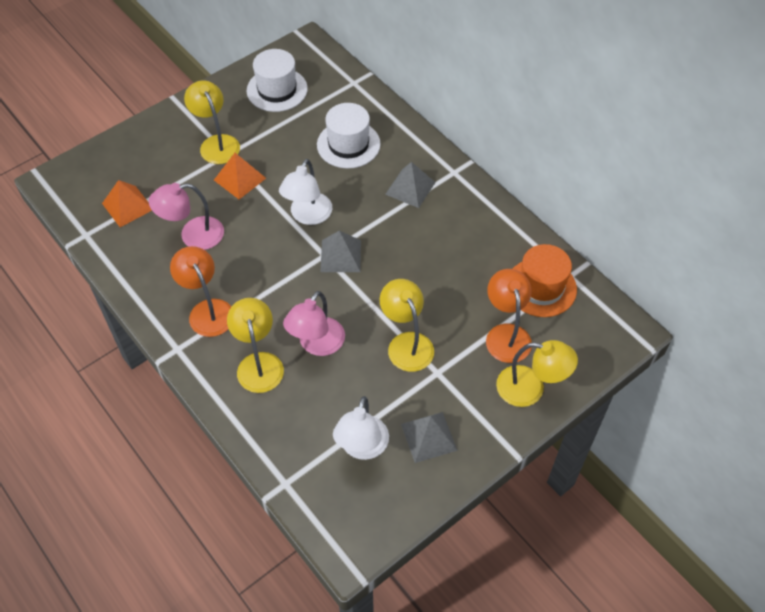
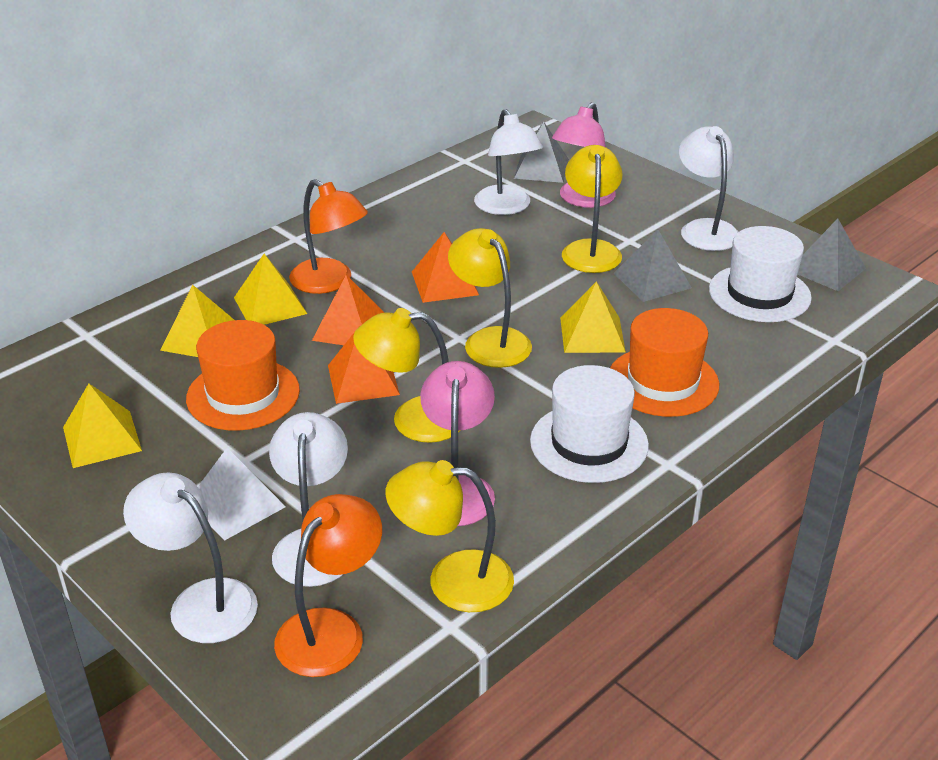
orange hat: [513,244,577,317] = 1 -> [186,320,300,431] [610,308,719,417] = 2
orange pyramid: [102,180,152,227] [214,153,266,199] = 2 -> [312,275,385,345] [328,326,400,404] [412,232,479,303] = 3
white lamp: [279,159,332,225] [333,396,389,460] = 2 -> [123,472,258,643] [269,412,348,587] [474,109,543,215] [679,126,738,251] = 4
white pyramid: none = 0 -> [198,448,286,540] = 1
yellow pyramid: none = 0 -> [63,384,142,468] [160,285,234,357] [234,254,307,325] [560,281,626,353] = 4

